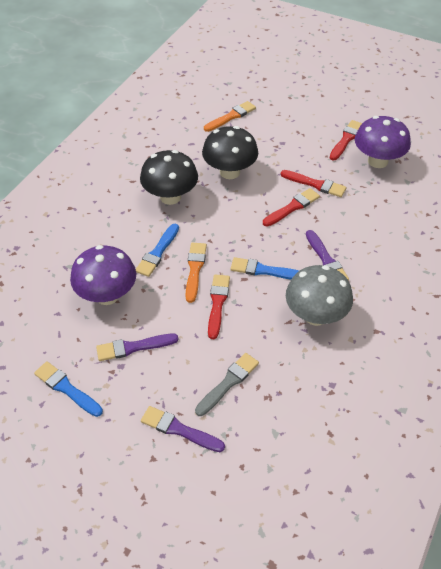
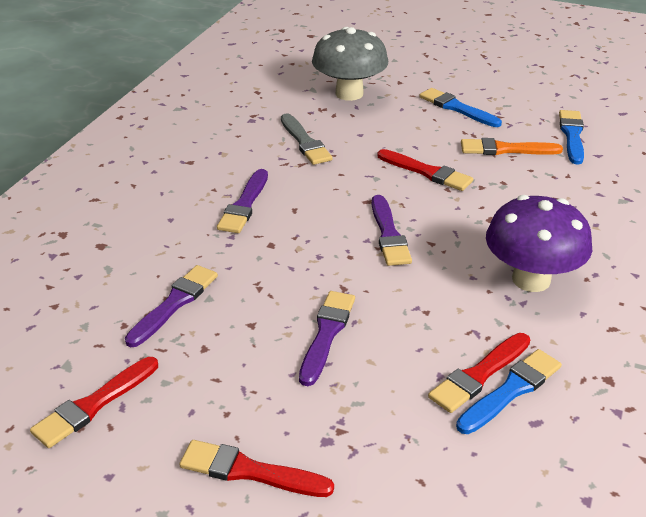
black mushroom: [140,150,198,205] [202,126,258,179] = 2 -> none = 0
orange brush: [186,243,207,303] [204,101,256,132] = 2 -> [461,138,563,155] = 1
purple brush: [96,334,179,361] [141,406,225,452] [306,230,349,281] = 3 -> [125,265,218,347] [217,169,268,233] [299,291,355,386] [372,195,412,266] = 4
purple mushroom: [70,245,136,305] [355,116,411,168] = 2 -> [486,195,592,292] = 1

